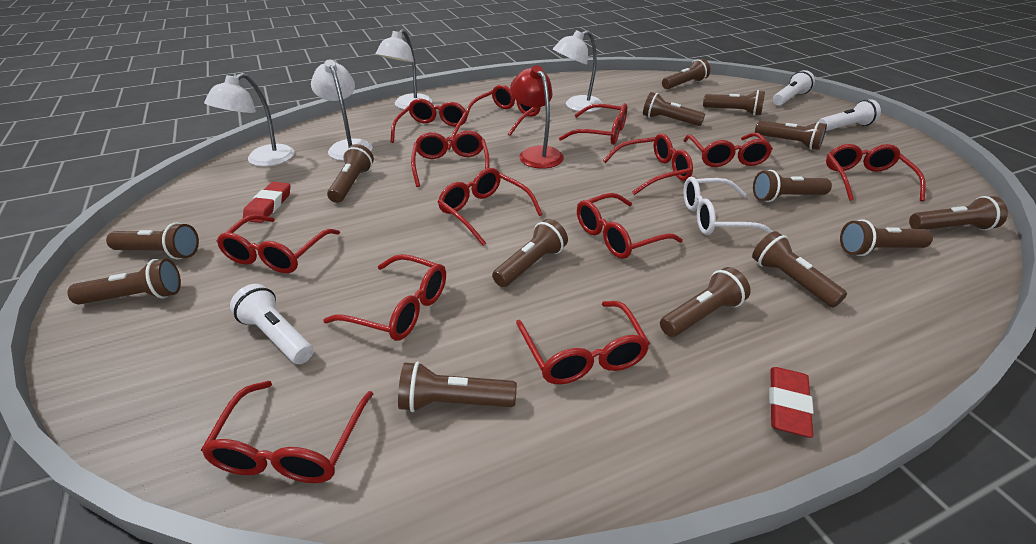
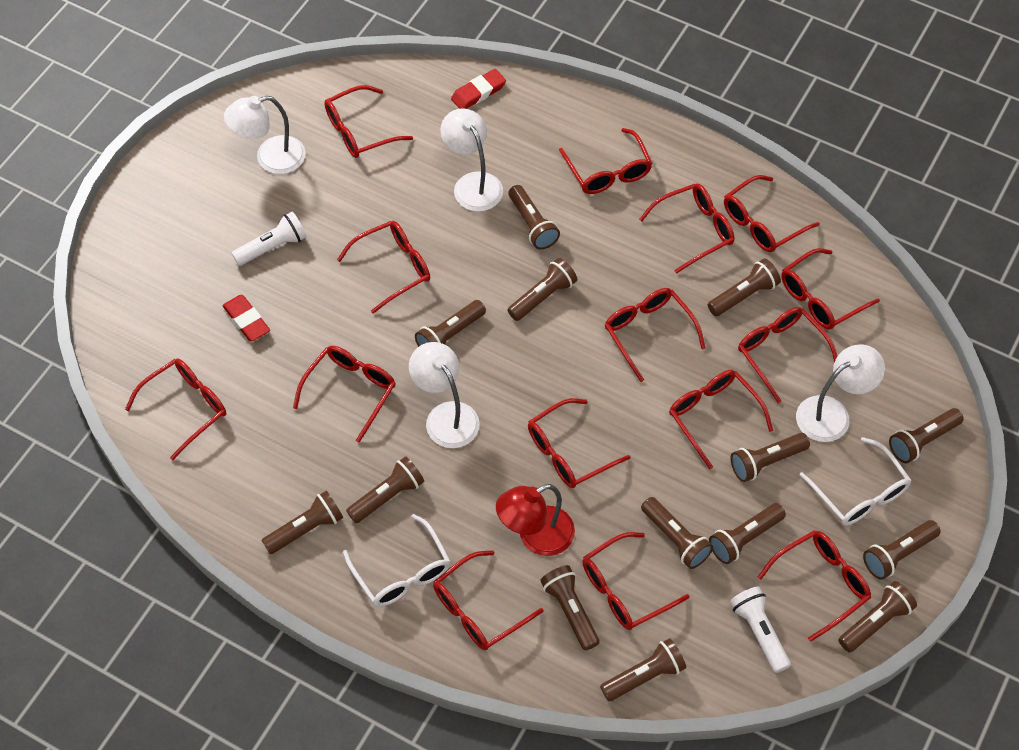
red glasses: [201,381,373,483] [216,215,340,273] [323,254,446,341] [390,98,468,150] [411,130,490,187] [438,168,543,246] [466,85,541,136] [516,301,650,384] [559,103,627,145] [577,193,683,259] [603,133,693,195] [683,133,773,167] [826,144,926,201] = 13 -> [125,358,226,460] [293,346,396,443] [324,85,413,158] [337,221,430,314] [433,550,544,650] [528,398,630,488] [559,128,652,194] [582,532,689,630] [605,288,706,382] [639,183,734,274] [669,370,773,469] [724,175,820,252] [738,307,837,403] [758,530,871,642] [781,248,880,330] = 15
white flashlight: [230,284,313,364] [773,70,815,106] [818,99,881,131] = 3 -> [232,212,307,266] [730,587,791,673] = 2
white glasses: [683,177,773,235] = 1 -> [343,514,450,607] [800,437,911,526] = 2

